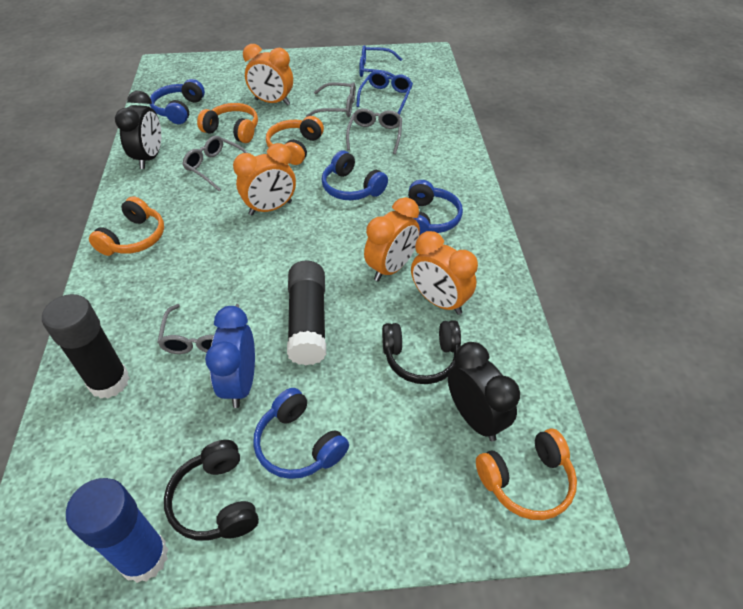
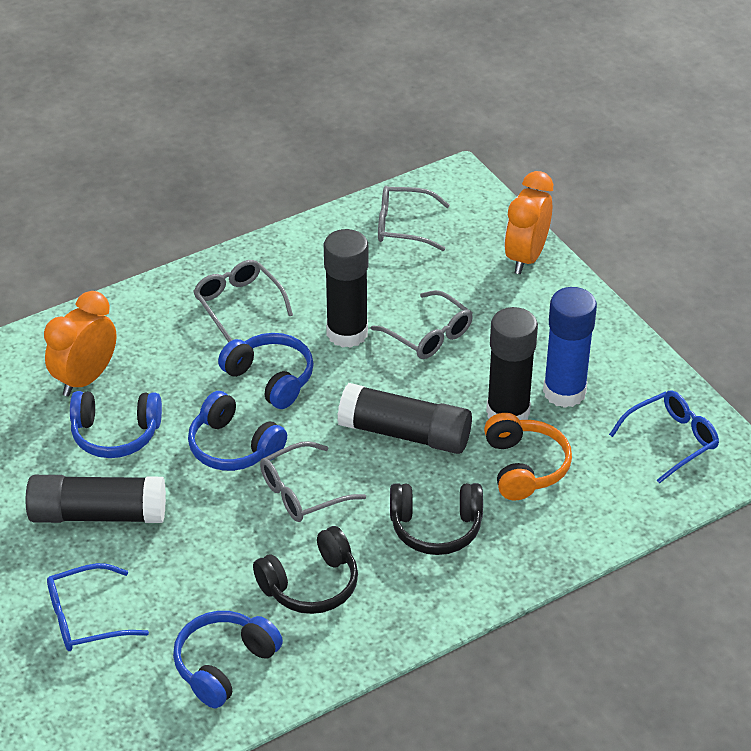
black clock: [115,91,161,169] [448,342,520,442] = 2 -> none = 0
black glue stick: [42,294,130,399] [287,260,326,365] = 2 -> [26,475,166,523] [324,229,369,348] [337,383,472,454] [486,307,538,420] = 4
blue clock: [205,306,255,408] = 1 -> none = 0
orange clock: [233,143,296,216] [243,44,293,105] [364,197,420,281] [411,231,478,315] = 4 -> [44,291,117,397] [504,171,553,274] = 2
orange headphones: [89,196,164,256] [197,103,258,143] [266,116,324,165] [476,428,577,520] = 4 -> [484,413,572,500] = 1

